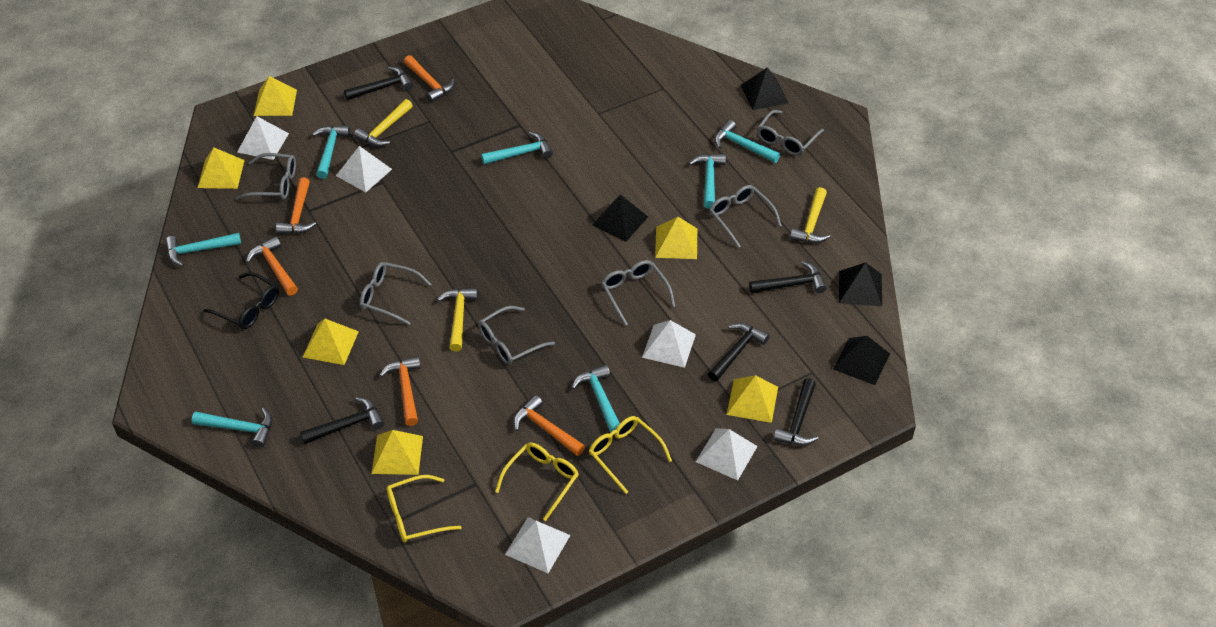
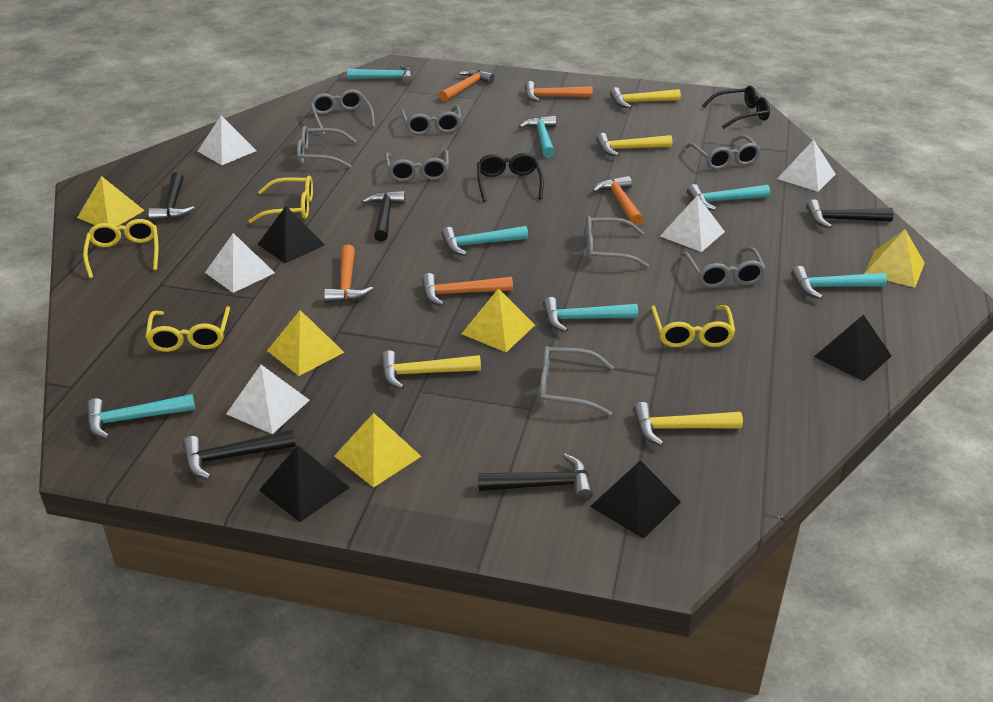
black glasses: [203,272,279,329] = 1 -> [477,153,544,202] [702,86,770,129] = 2
grey glasses: [236,153,296,200] [360,262,431,325] [478,306,555,365] [601,260,675,326] [709,185,782,248] [757,110,824,156] = 6 -> [297,126,357,168] [310,89,375,135] [385,150,449,182] [401,105,462,135] [539,346,614,416] [585,216,649,268] [682,247,766,288] [685,135,761,170] = 8
yellow glasses: [386,475,462,543] [495,443,579,521] [589,416,672,494] = 3 -> [83,219,159,279] [145,306,230,352] [249,176,313,223] [651,305,735,347] = 4
yellow hammer: [354,99,413,147] [437,288,478,351] [790,187,830,243] = 3 -> [381,350,481,389] [596,133,672,156] [610,87,681,108] [633,402,743,446] = 4
yellow pyramid: [198,148,245,189] [254,76,297,116] [303,319,359,365] [372,430,423,475] [655,217,697,259] [727,375,778,423] = 6 -> [77,176,145,227] [267,310,344,376] [334,413,422,488] [461,288,535,352] [864,229,925,288] = 5

